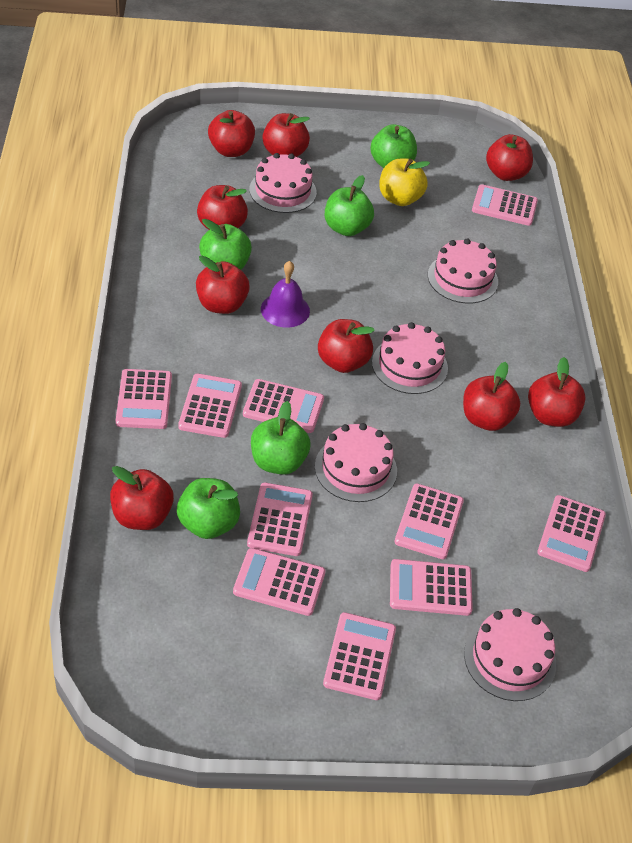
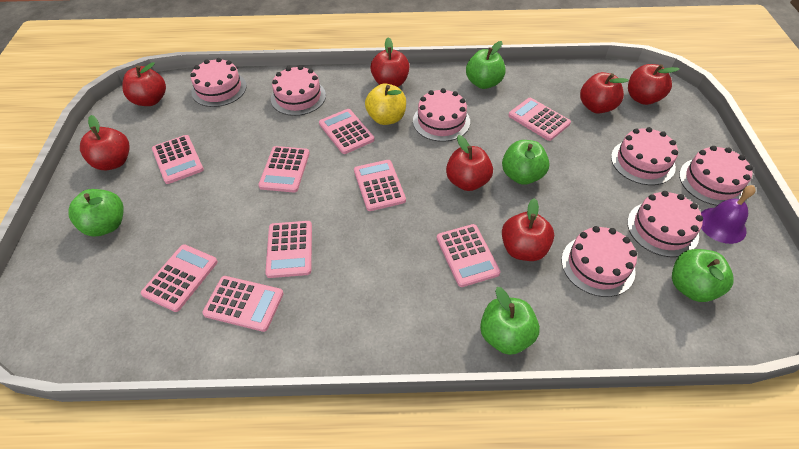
pink cake: [249,153,317,213] [315,423,397,502] [372,322,448,394] [428,238,498,304] [464,608,556,701] = 5 -> [191,58,247,107] [271,65,326,116] [413,88,470,142] [562,226,637,297] [611,127,678,185] [627,191,703,257] [679,146,753,206] = 7
pink calculator: [116,369,172,429] [178,374,242,438] [233,548,325,616] [243,379,324,433] [247,483,313,556] [323,612,396,700] [390,559,473,616] [395,484,464,559] [472,184,538,226] [537,495,606,572] = 10 -> [141,244,218,312] [152,135,204,184] [202,276,284,332] [258,146,310,193] [265,221,312,278] [319,109,375,154] [354,160,406,211] [437,224,501,287] [508,98,571,141] = 9
red apple: [110,466,174,530] [196,255,250,314] [197,185,248,230] [208,110,255,157] [262,113,310,157] [318,319,375,373] [463,362,520,431] [486,134,533,181] [528,357,586,427] = 9 -> [80,115,130,170] [123,62,166,106] [370,38,409,87] [446,135,493,191] [502,198,554,261] [580,72,629,114] [628,64,679,105] = 7

